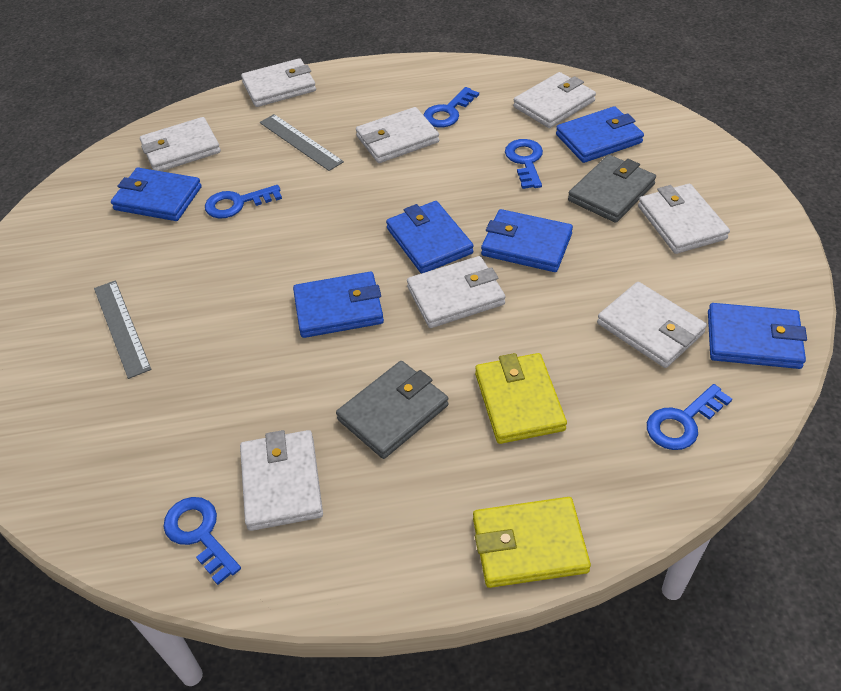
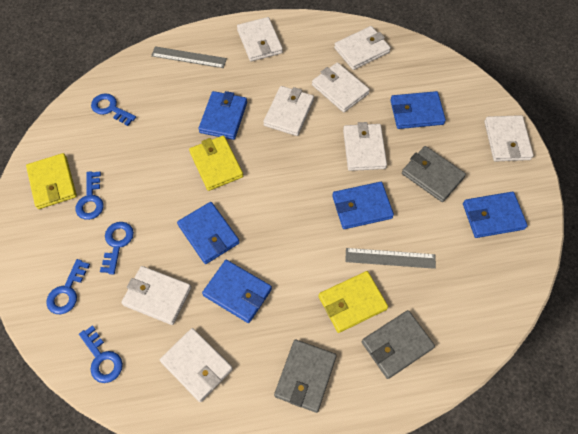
grey wallet: [336,361,449,459] [568,155,656,223] = 2 -> [274,339,337,413] [362,310,435,379] [402,146,466,202] = 3
yellow wallet: [473,497,591,588] [475,353,567,444] = 2 -> [26,153,77,209] [189,135,243,191] [319,271,388,333] = 3

